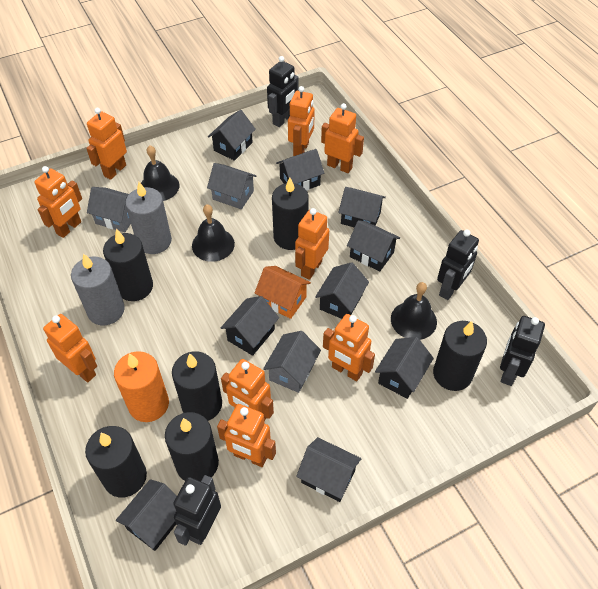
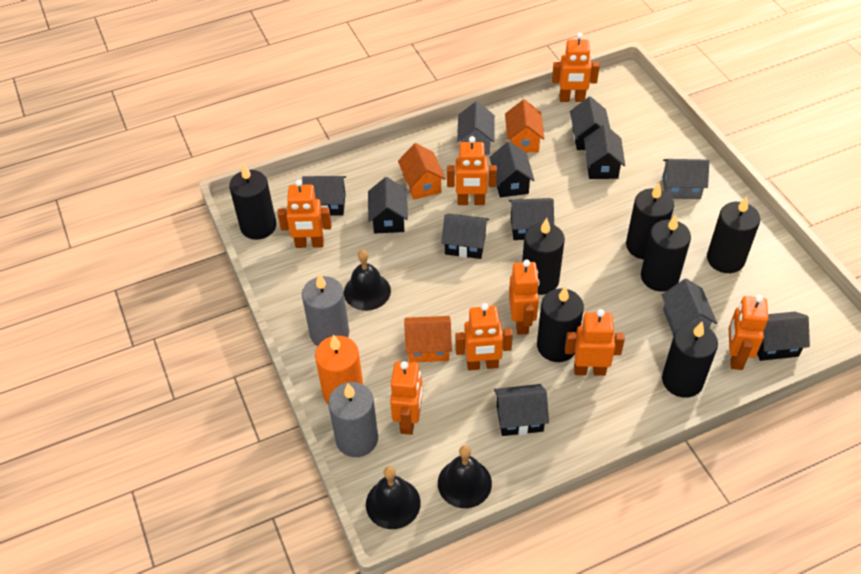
black candle: [85,426,147,498] [103,229,153,301] [165,412,219,481] [172,351,222,421] [272,178,309,250] [433,321,487,391] = 6 -> [229,163,276,240] [522,218,565,295] [537,286,584,362] [626,183,674,260] [641,215,691,292] [662,322,718,398] [707,196,760,273] = 7
black robot: [173,475,221,546] [267,56,299,127] [437,229,479,300] [500,316,545,386] = 4 -> none = 0
orange house: [255,266,311,319] = 1 -> [398,143,446,200] [404,316,452,362] [505,99,544,152] = 3
orange robot: [34,166,82,238] [43,314,97,382] [86,108,127,180] [217,404,276,467] [221,359,274,421] [288,86,315,156] [295,208,329,280] [321,103,364,173] [323,314,375,381] = 9 -> [278,180,331,248] [390,361,423,435] [447,136,497,205] [456,303,513,370] [509,260,540,335] [552,33,600,102] [565,309,625,376] [728,295,768,370] = 8

